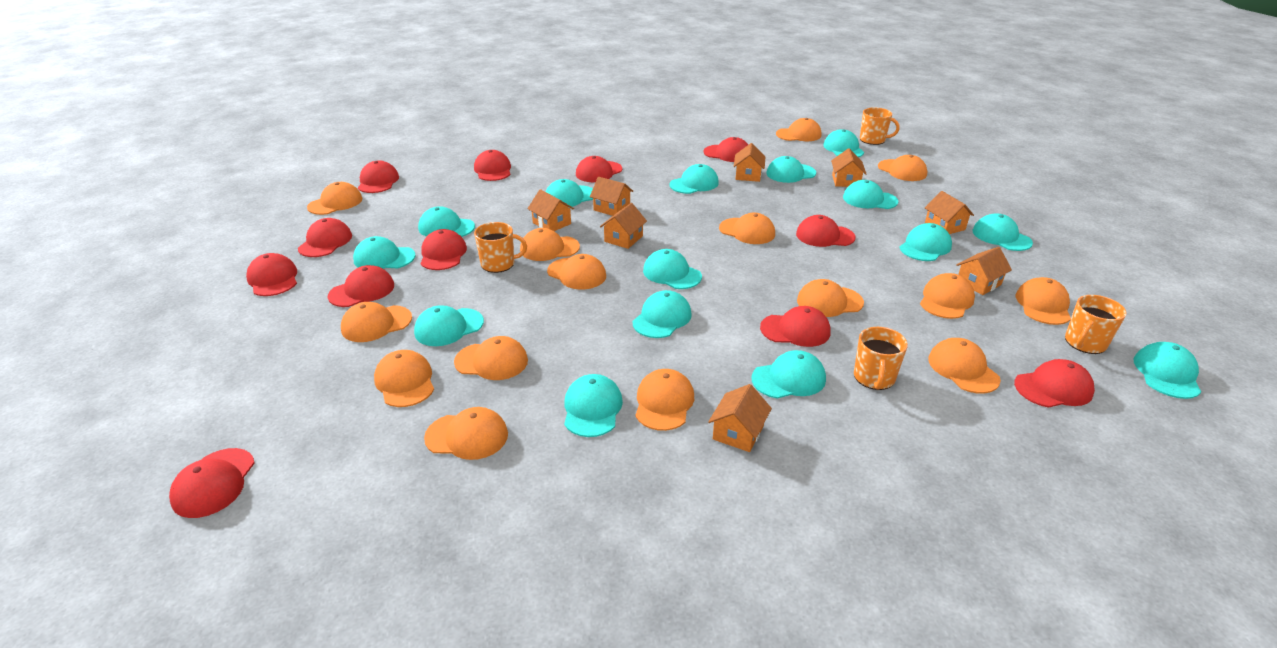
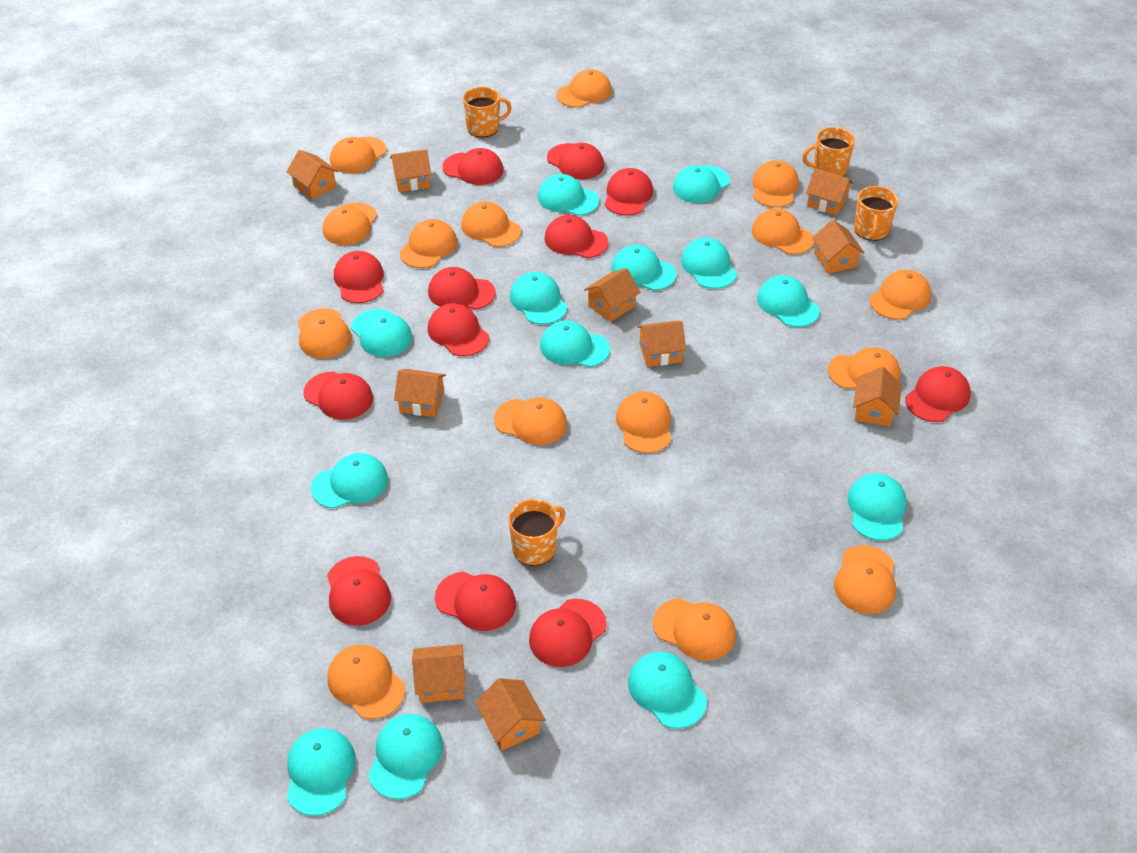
orange house: [528,189,574,231] [590,177,633,216] [600,203,647,249] [708,384,772,452] [733,143,765,182] [831,148,866,187] [925,191,974,234] [956,247,1012,295] = 8 -> [286,150,338,200] [390,149,431,192] [394,369,446,417] [412,644,466,703] [475,678,546,751] [584,268,641,322] [637,321,686,367] [806,168,854,216] [812,220,864,274] [853,367,902,427] = 10
turquoise cap: [353,236,416,269] [414,305,484,346] [418,206,475,237] [546,179,593,207] [564,374,623,437] [632,290,692,338] [643,249,702,289] [669,164,719,194] [752,350,826,399] [766,156,816,183] [823,129,864,157] [843,180,898,209] [899,223,952,261] [973,213,1033,251] [1133,342,1201,399] = 15 -> [287,728,356,816] [311,453,388,508] [351,309,412,357] [368,714,443,799] [510,272,568,324] [538,174,599,216] [540,320,610,367] [611,245,676,291] [628,652,707,729] [673,165,730,203] [681,238,737,289] [757,275,820,327] [847,474,907,541] = 13

